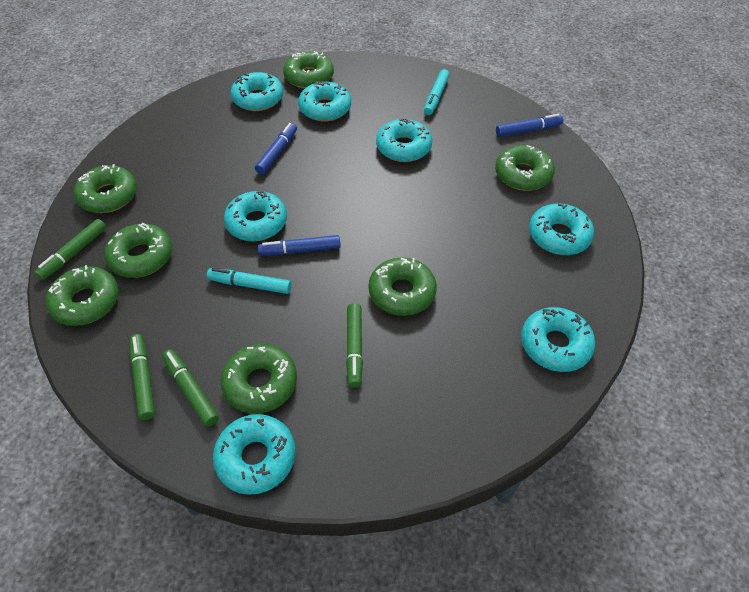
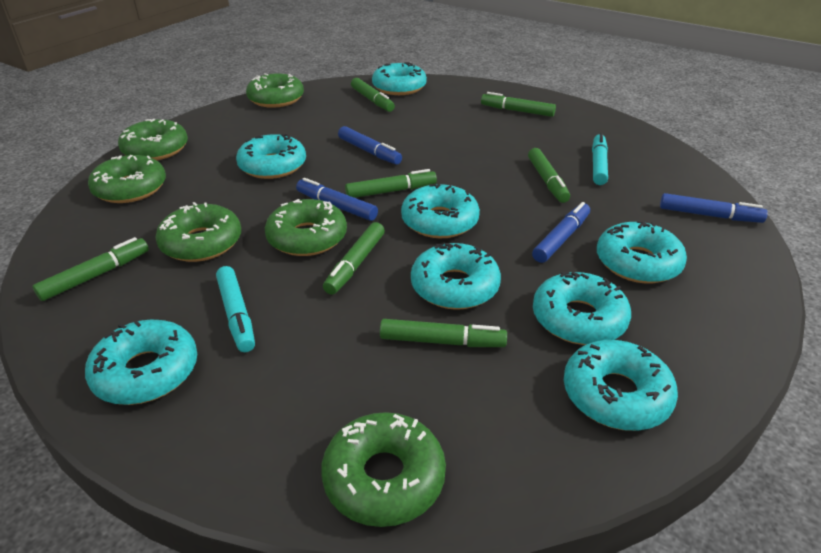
blue marker: [255,123,297,174] [258,235,341,256] [496,114,564,137] = 3 -> [296,178,378,221] [338,126,402,165] [532,202,590,263] [660,193,768,223] = 4
green donut: [46,265,119,326] [74,164,137,213] [104,223,172,278] [221,344,297,414] [283,51,334,88] [369,258,437,316] [495,145,555,191] = 7 -> [88,155,166,203] [118,119,188,160] [155,202,241,262] [246,73,304,108] [265,199,347,256] [321,412,446,527] = 6
green marker: [34,219,106,280] [130,334,155,420] [162,349,219,427] [346,303,363,387] = 4 -> [33,237,149,301] [323,222,385,295] [345,169,437,198] [351,78,395,112] [380,319,507,347] [481,92,556,117] [528,148,570,203] = 7
turquoise donut: [213,414,295,495] [224,190,287,241] [230,72,283,111] [298,81,351,122] [376,118,432,162] [521,307,595,372] [529,204,594,255] = 7 -> [85,320,197,405] [236,134,306,179] [372,62,427,95] [401,184,480,238] [411,243,501,310] [533,272,631,345] [564,340,678,431] [597,220,687,284] = 8

